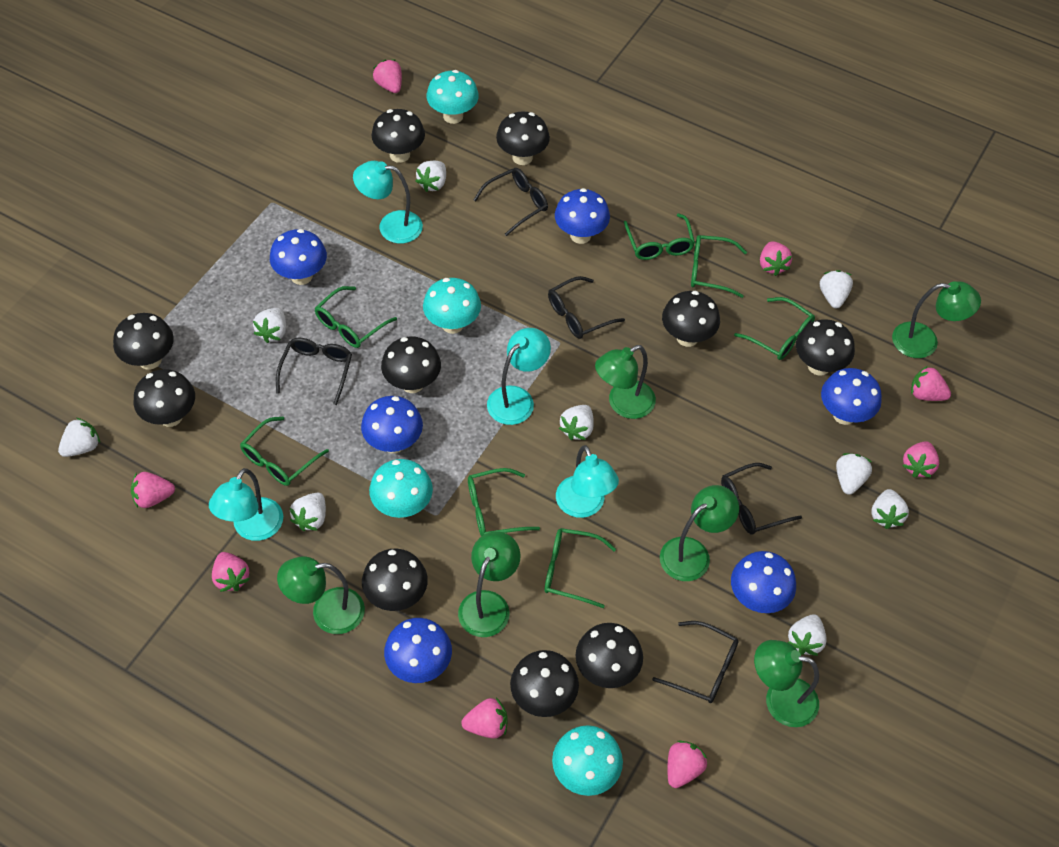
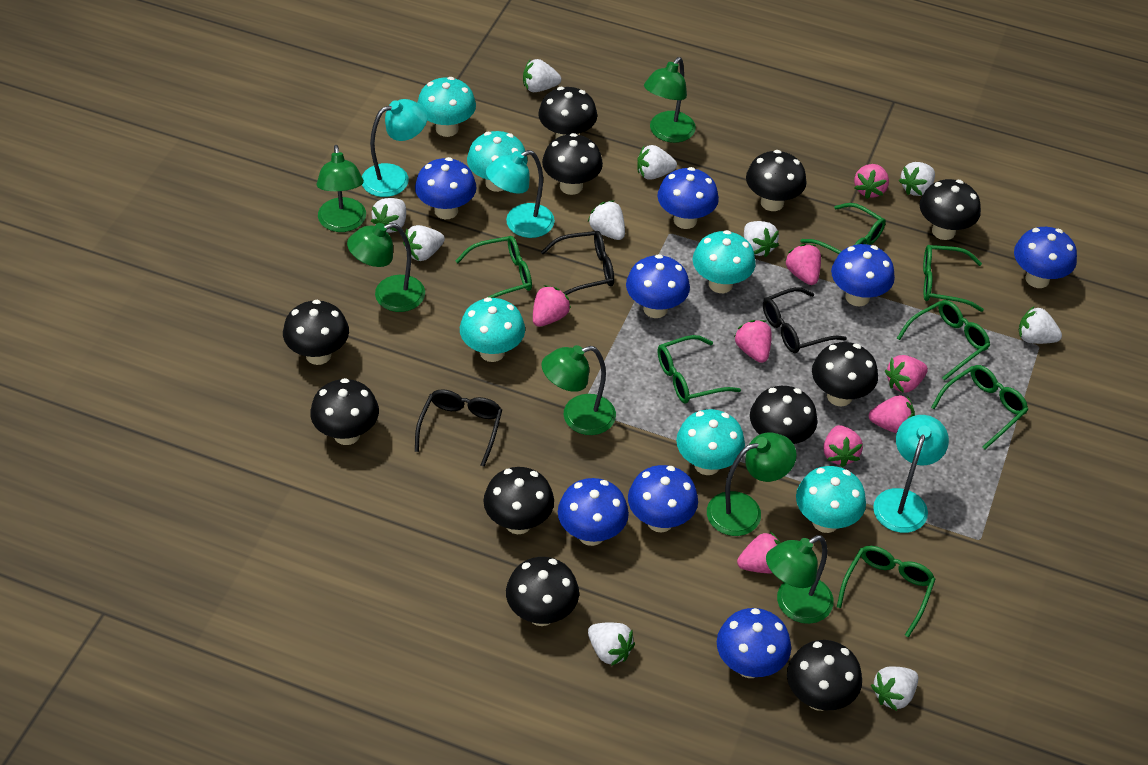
black glasses: [276,337,352,405] [474,168,548,236] [548,276,625,339] [652,621,739,703] [721,463,802,534] = 5 -> [415,389,502,467] [541,231,614,295] [763,287,847,353] = 3
black mushroom: [113,313,174,370] [134,369,195,427] [362,549,428,611] [371,109,425,163] [381,336,441,393] [496,111,550,165] [510,650,579,717] [575,623,643,688] [662,291,720,347] [796,319,855,376] = 10 -> [283,300,349,365] [310,378,379,445] [483,467,554,534] [506,557,579,626] [538,87,597,139] [542,133,603,195] [746,150,807,211] [750,386,818,444] [787,640,862,711] [812,342,878,406] [919,179,981,240] = 11
blue mushroom: [270,229,327,285] [361,396,423,453] [384,618,452,683] [555,188,610,244] [731,551,796,613] [821,368,882,425] = 6 -> [415,157,476,219] [558,478,629,546] [626,254,690,318] [628,465,698,533] [658,167,719,229] [717,608,791,678] [831,244,895,307] [1014,227,1077,288] = 8
turquoise lamp: [209,468,283,541] [353,161,423,244] [487,328,551,425] [556,445,619,518] = 4 -> [362,99,428,197] [486,150,555,238] [873,415,949,533] = 3
turquoise mushroom: [369,459,433,518] [423,278,481,334] [426,70,479,124] [552,725,623,796] = 4 -> [417,77,476,137] [460,297,525,362] [467,131,527,192] [676,409,745,475] [693,230,756,293] [796,466,866,533] = 6
white strawberry: [58,418,100,457] [253,308,286,343] [290,493,326,531] [416,161,446,192] [559,405,594,440] [787,614,827,656] [820,270,853,308] [836,453,872,495] [871,489,909,529] = 9 -> [371,198,406,233] [403,225,445,261] [523,59,561,92] [588,201,625,240] [588,622,635,666] [637,145,677,180] [744,221,779,257] [871,666,918,711] [898,162,935,196] [1019,306,1062,344] = 10

